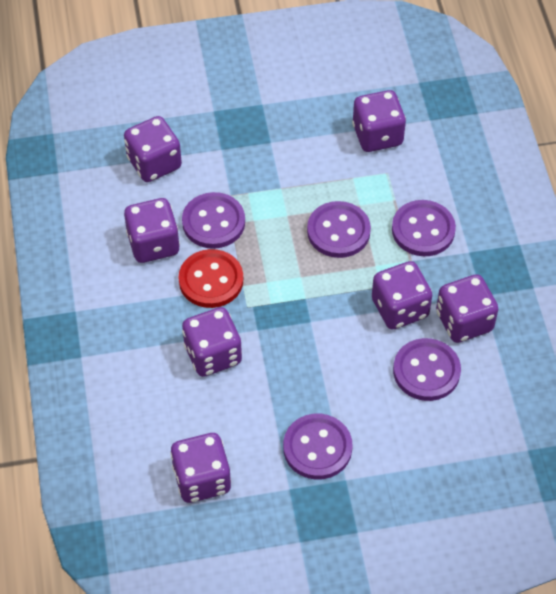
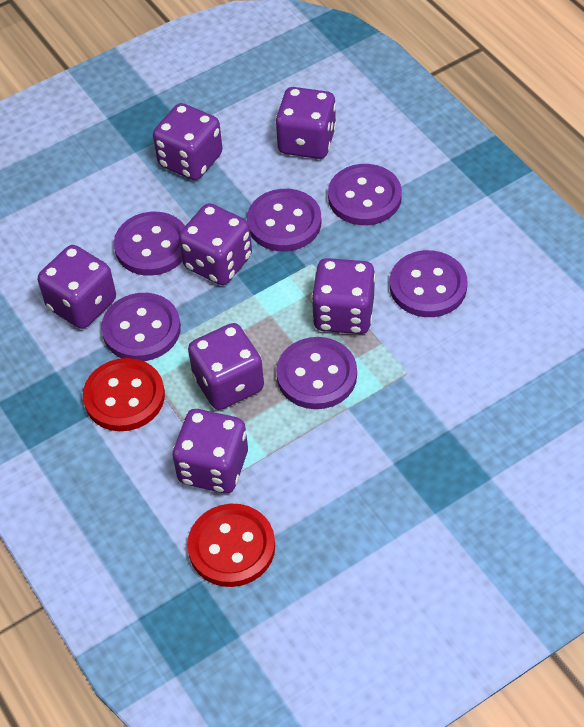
purple button: [182,192,245,249] [283,413,353,480] [307,201,371,258] [392,200,456,256] [393,338,461,401] = 5 -> [101,293,181,361] [114,212,185,276] [247,189,321,251] [276,337,357,409] [328,164,402,225] [390,250,468,317] = 6
red button: [179,249,243,308] = 1 -> [83,358,165,431] [187,504,275,587] = 2

